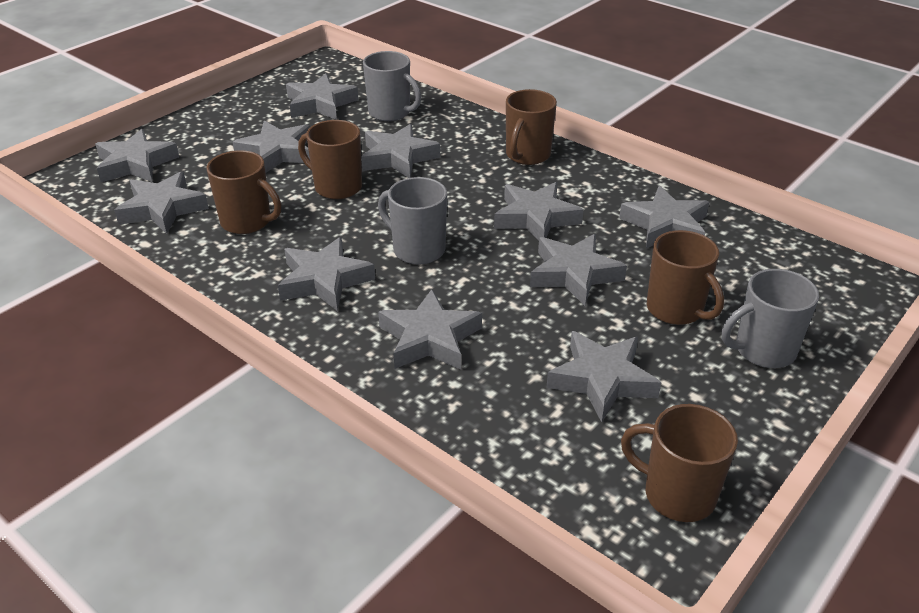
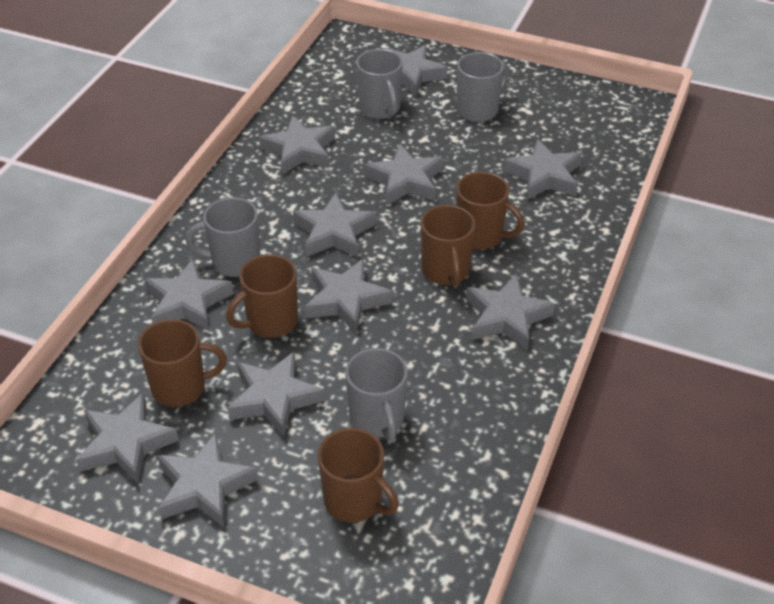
grey mug: [363,51,421,121] [378,177,447,265] [722,269,819,368] = 3 -> [186,197,260,277] [345,348,408,442] [356,49,403,119] [457,52,509,122] = 4

